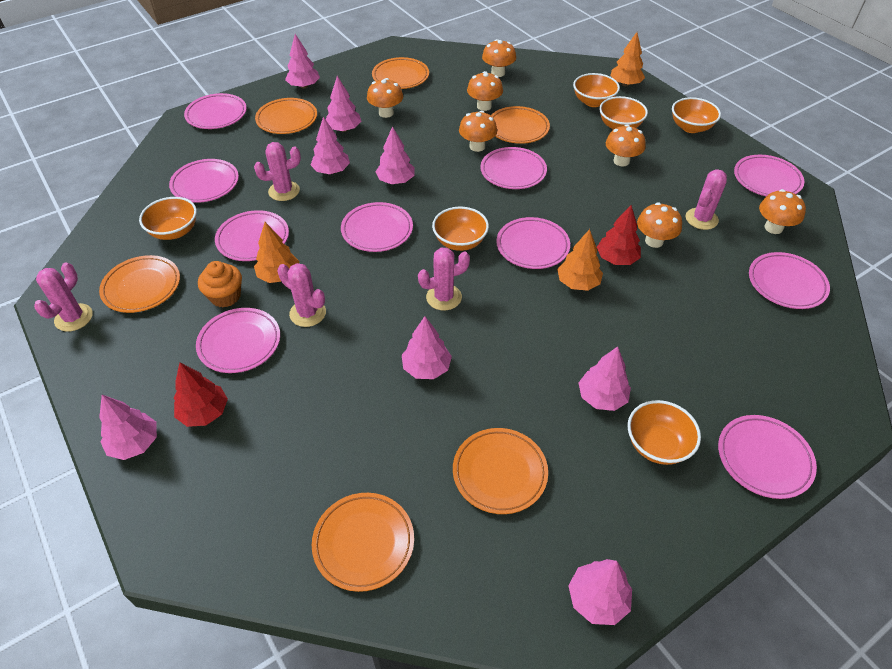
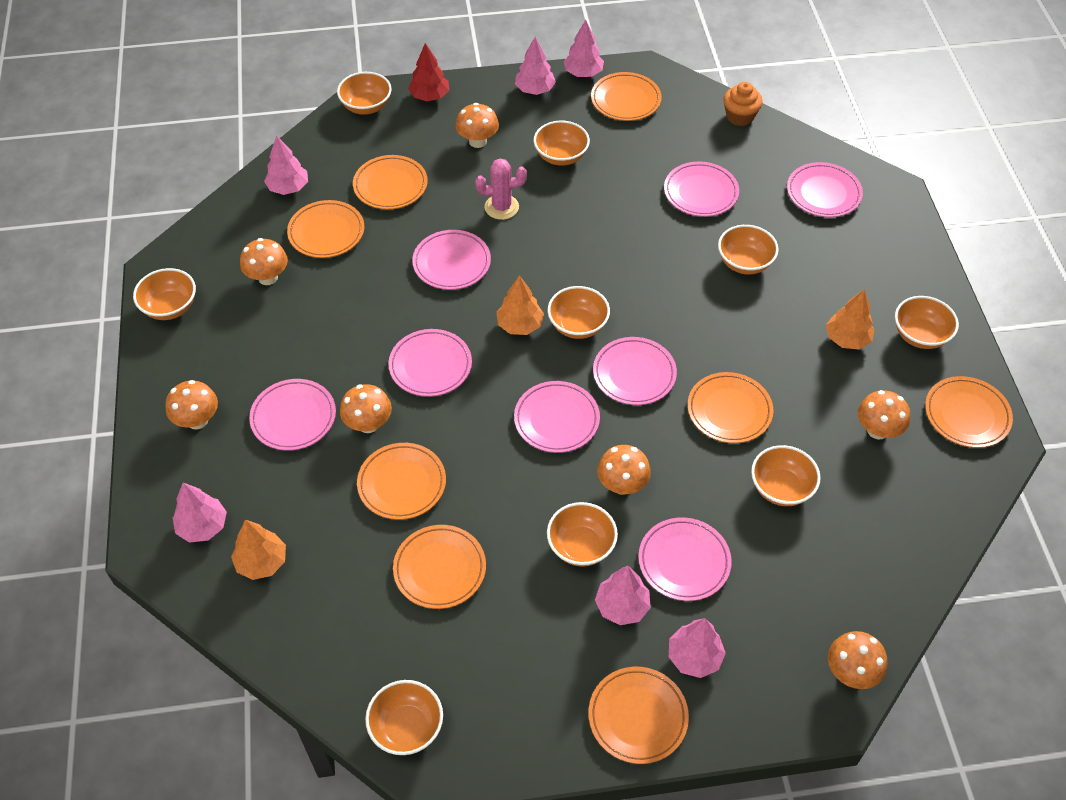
orange bowl: [139,197,197,240] [432,207,489,251] [573,73,620,107] [599,96,648,130] [628,400,701,465] [672,97,721,133] = 6 -> [133,268,196,320] [337,72,392,115] [365,680,443,755] [533,121,590,166] [547,502,618,567] [548,286,610,339] [718,225,779,274] [751,445,821,506] [895,296,959,349] = 9
orange plate: [99,255,180,313] [255,98,317,134] [312,493,414,592] [372,57,429,89] [453,428,548,514] [491,106,550,144] = 6 -> [287,200,364,258] [353,155,428,210] [357,443,446,520] [393,525,486,609] [588,667,689,764] [591,72,662,121] [688,372,773,443] [925,376,1013,448] = 8
pink cactus: [34,262,93,332] [254,142,301,201] [277,263,326,327] [418,248,470,311] [686,169,727,230] = 5 -> [475,158,527,220] = 1
pink plate: [169,159,239,203] [184,93,247,129] [196,308,280,373] [215,210,289,261] [341,202,413,252] [480,147,547,189] [496,217,570,269] [718,415,817,499] [734,155,804,196] [749,252,830,309] = 10 -> [249,379,336,451] [389,329,472,397] [412,230,491,290] [514,381,600,453] [593,337,677,405] [638,517,732,601] [664,162,739,217] [787,162,863,217] = 8
pink tree: [99,395,157,460] [285,34,320,88] [311,117,350,174] [326,76,361,132] [376,126,415,184] [402,316,452,379] [568,559,632,625] [578,347,631,411] = 8 -> [173,483,227,543] [264,135,308,195] [515,37,556,95] [563,20,604,77] [595,566,651,625] [669,618,726,678] = 6
red tree: [174,363,228,427] [597,205,641,265] = 2 -> [408,43,449,101] = 1

